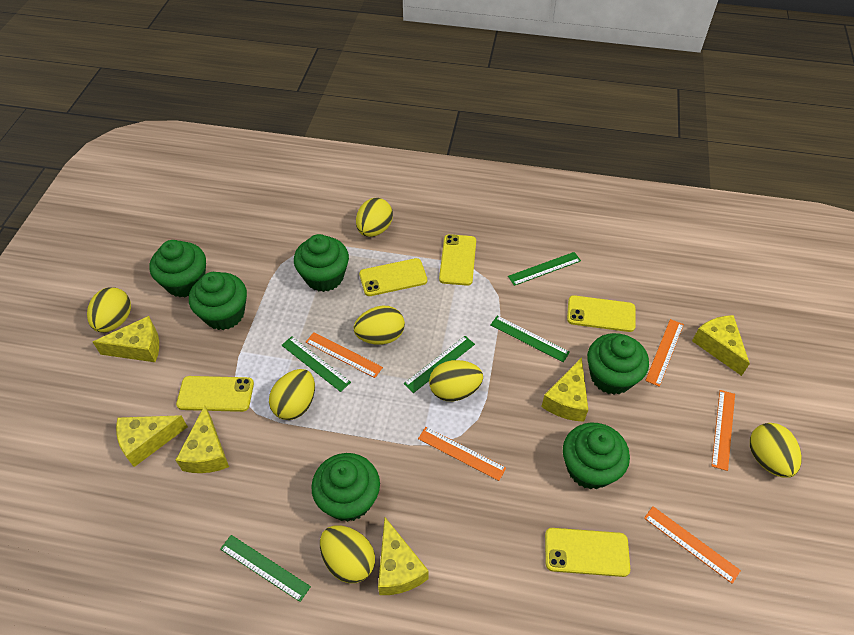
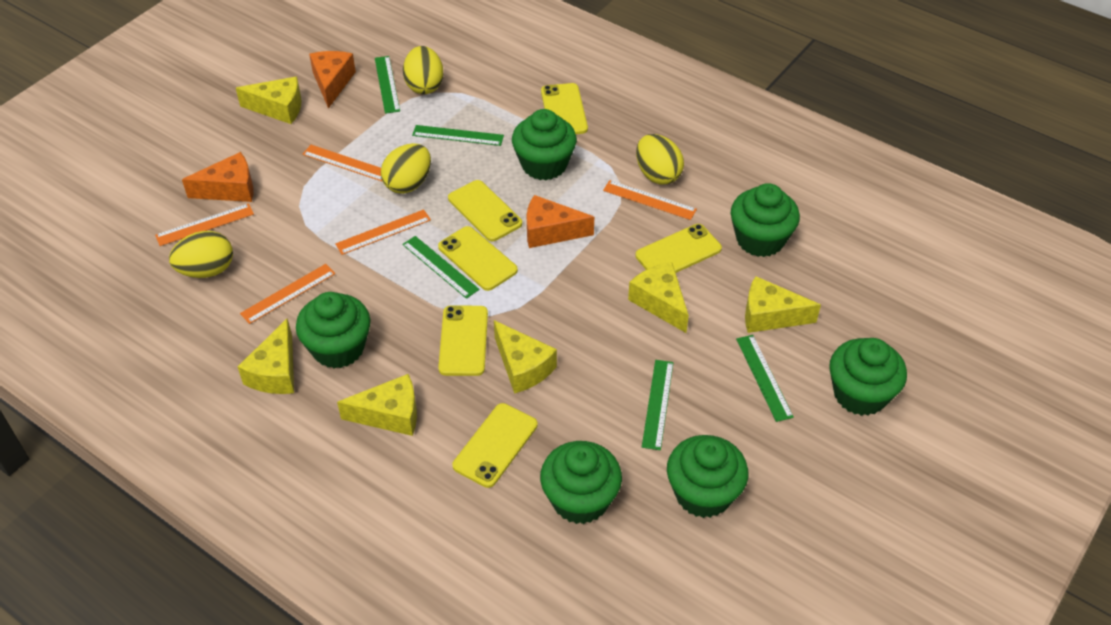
orange cheese: none = 0 -> [182,152,254,202] [309,51,356,109] [527,195,594,248] = 3
yellow egg: [87,287,131,333] [269,369,315,420] [320,525,375,583] [354,306,405,345] [356,198,393,237] [429,360,483,401] [750,423,802,478] = 7 -> [169,231,233,278] [381,143,431,194] [403,46,444,94] [636,134,684,185] = 4
yellow phone: [176,376,254,412] [359,258,427,296] [439,234,476,286] [545,528,630,577] [567,295,636,332] = 5 -> [438,226,518,291] [438,305,488,376] [448,180,522,241] [452,403,538,488] [541,83,588,134] [635,224,722,273] = 6

